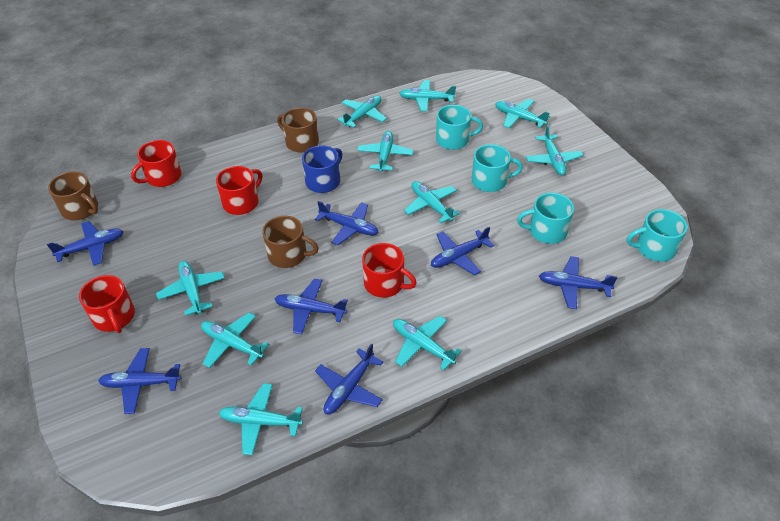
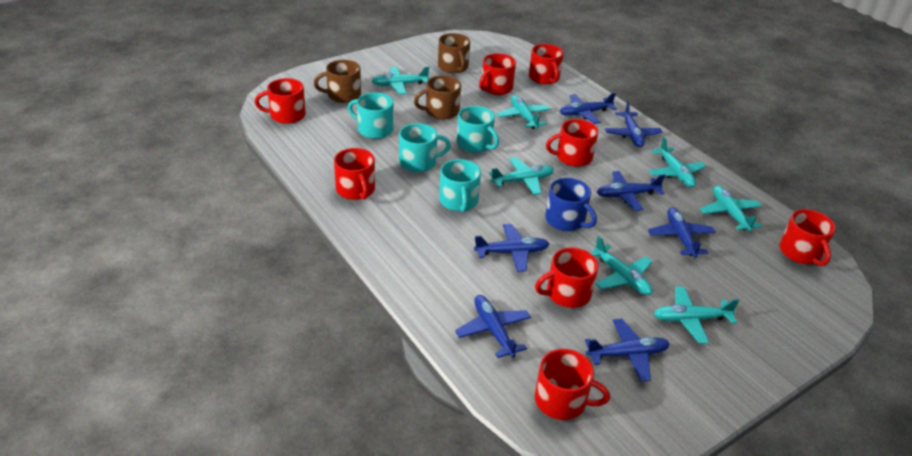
red mug: [79,275,135,333] [131,140,181,187] [216,166,262,215] [362,243,417,298] = 4 -> [255,78,306,124] [334,148,375,200] [479,53,516,95] [529,44,564,84] [535,248,598,308] [535,349,610,420] [546,119,598,167] [779,209,836,266] = 8
turquoise plane: [156,261,225,316] [201,313,269,368] [219,383,303,455] [337,95,387,128] [357,131,414,172] [393,316,462,371] [399,80,456,111] [404,181,461,223] [495,99,550,128] [526,125,583,175] = 10 -> [371,66,429,94] [489,157,554,195] [497,95,551,129] [590,236,653,295] [649,137,706,187] [654,287,740,344] [700,185,762,232] = 7

